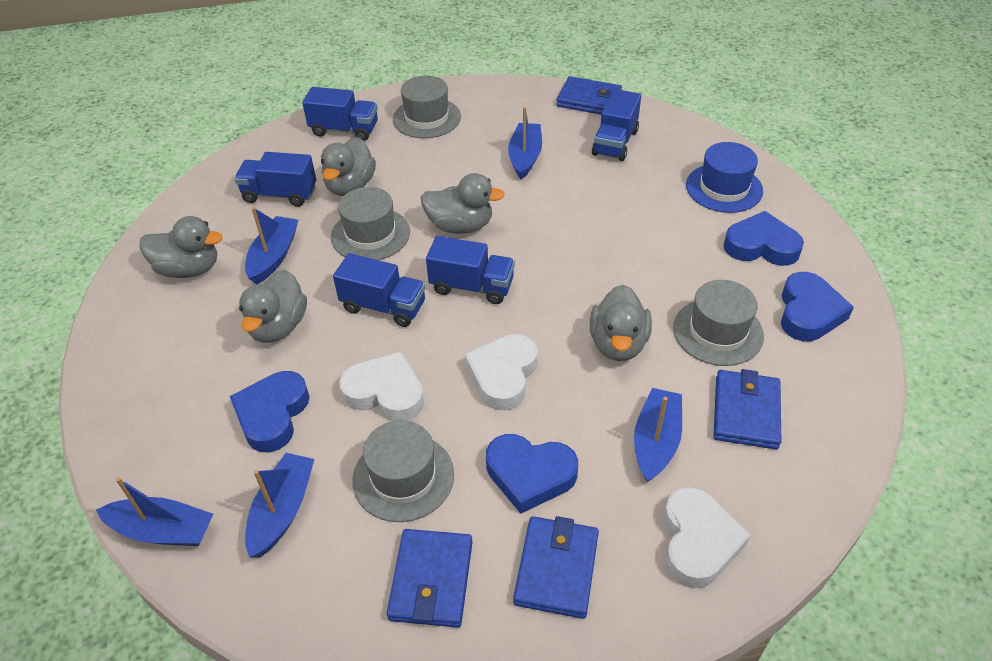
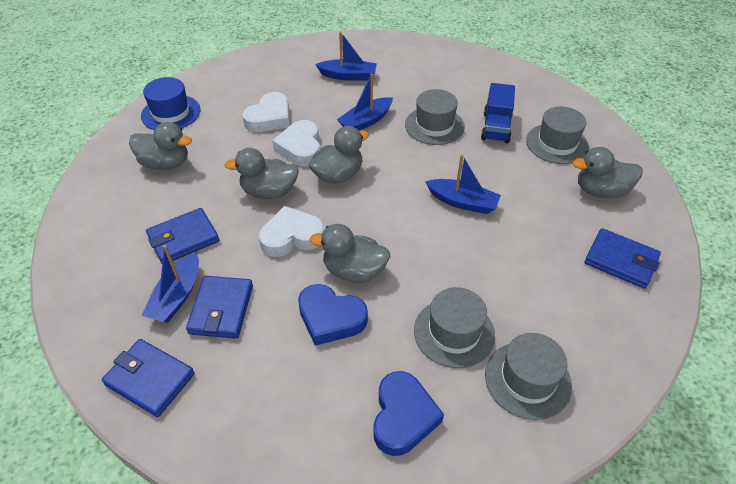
blue boat: [96,477,213,546] [245,207,298,284] [245,453,314,558] [508,107,542,179] [634,388,682,482] = 5 -> [141,245,199,323] [315,31,377,81] [337,73,393,131] [425,154,501,214] = 4
blue heart: [230,371,310,453] [486,434,578,514] [724,211,804,266] [781,272,854,341] = 4 -> [298,284,368,346] [373,371,444,456] = 2
blue truck: [234,152,316,207] [302,87,378,141] [333,253,426,327] [426,236,515,304] [592,89,641,161] = 5 -> [481,83,515,143] = 1

